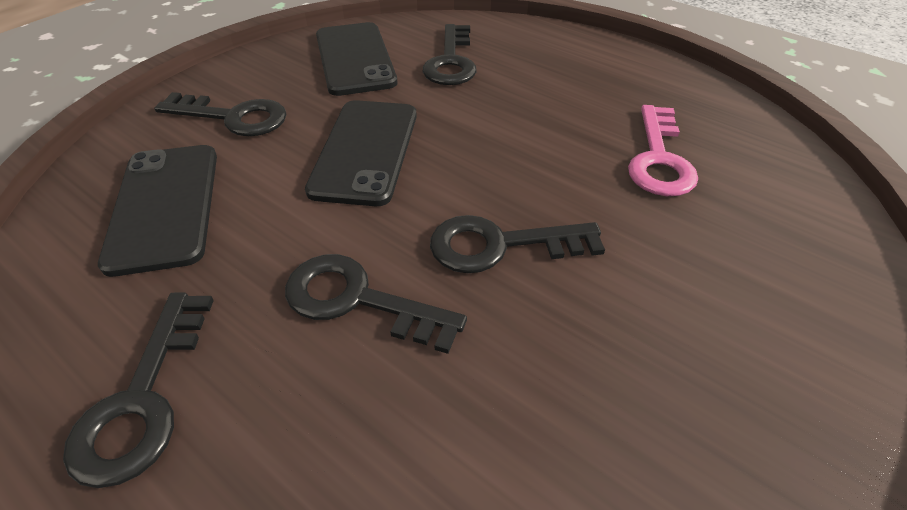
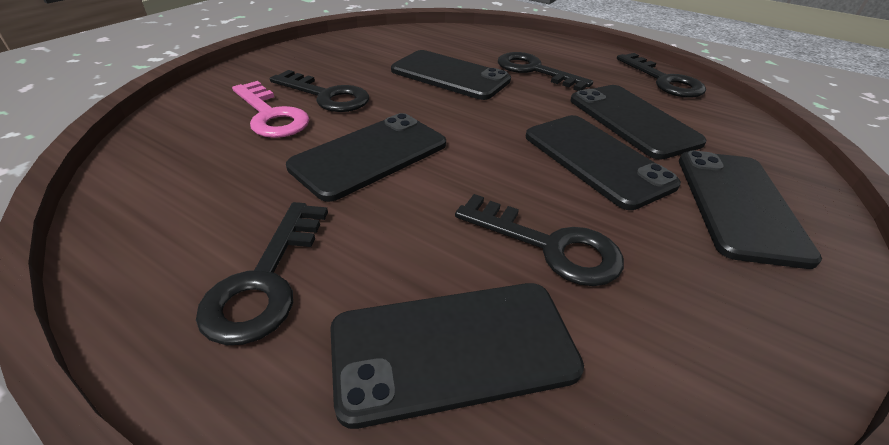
black phone: [98,145,217,277] [305,100,417,206] [316,22,397,96] = 3 -> [286,113,446,202] [330,283,584,429] [391,50,511,100] [526,115,681,210] [570,85,707,160] [679,151,822,269] = 6

